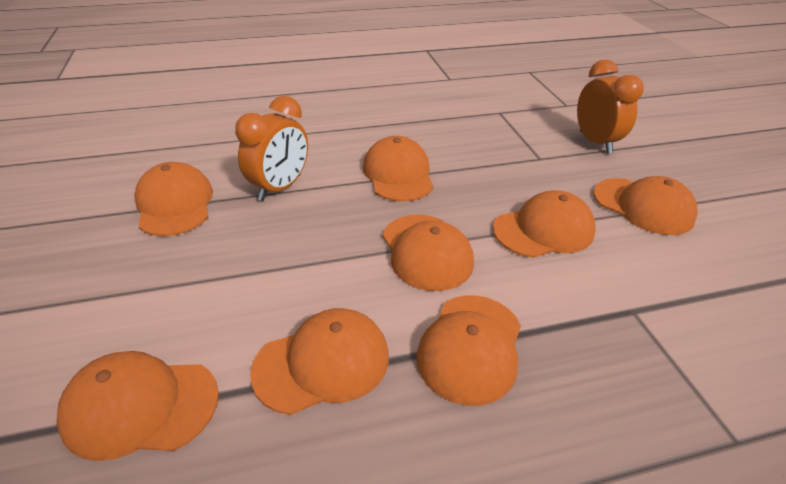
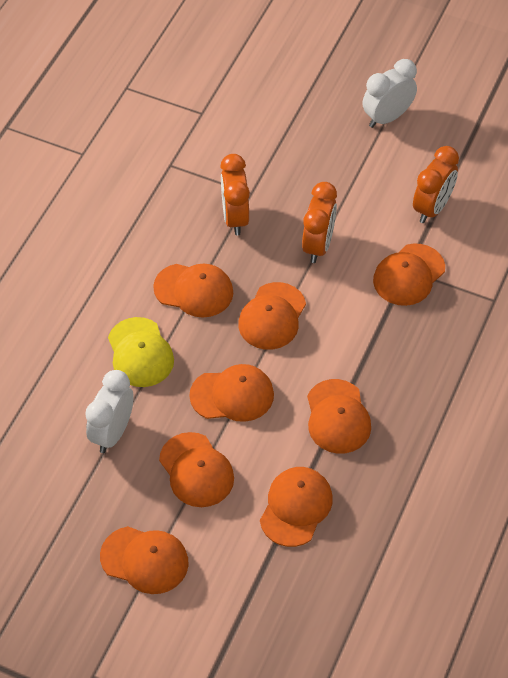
orange clock: [235,96,308,201] [577,60,644,154] = 2 -> [220,154,250,235] [302,182,337,263] [413,146,459,223] = 3
white clock: none = 0 -> [85,370,134,453] [362,59,417,128] = 2
yellow cap: none = 0 -> [108,317,174,387] = 1

